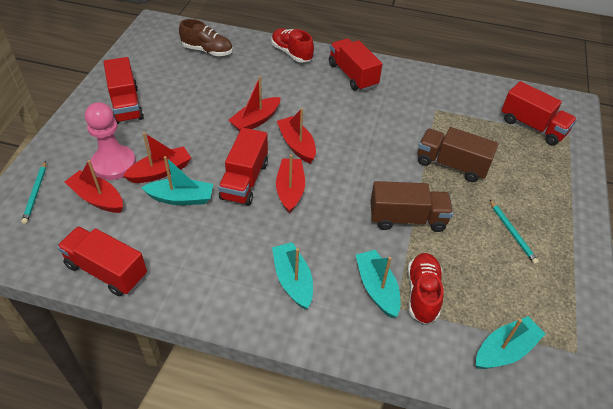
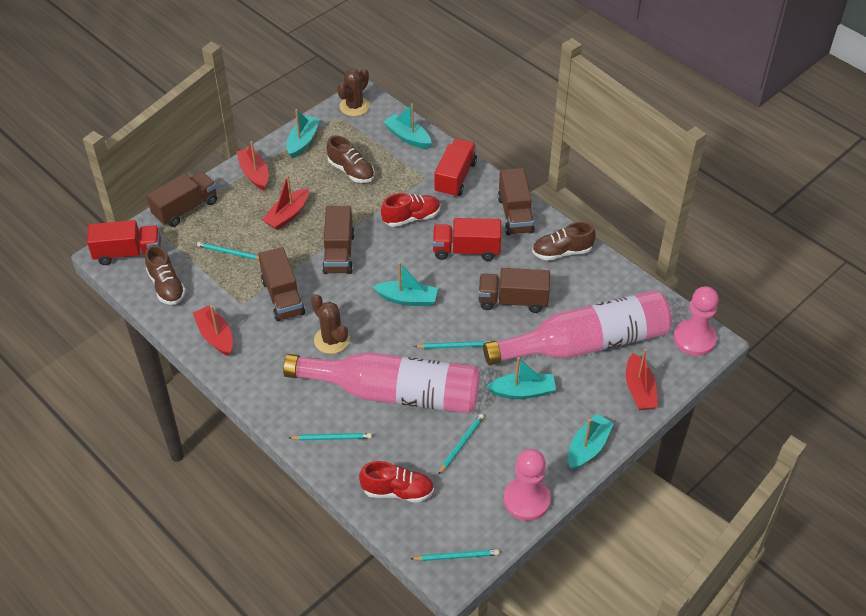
brown cactus: none = 0 -> [311,294,350,354] [337,68,370,116] = 2
brown shoe: [179,19,233,56] = 1 -> [145,245,186,305] [327,135,375,183] [532,222,596,261] = 3
brown truck: [370,181,453,232] [418,127,499,182] = 2 -> [147,172,217,227] [259,247,305,321] [322,206,355,274] [478,268,550,313] [498,168,535,235] = 5
pink bottle: none = 0 -> [283,352,480,414] [483,290,672,365] = 2
pink pawn: [85,102,136,180] = 1 -> [504,449,551,521] [673,286,719,356] = 2
red boat: [65,160,123,213] [123,132,191,183] [228,76,281,131] [276,154,305,213] [277,108,316,163] = 5 -> [193,305,233,356] [237,141,268,191] [262,175,309,230] [626,349,658,410] = 4
red truck: [57,226,147,296] [104,57,144,124] [218,128,268,205] [329,38,382,91] [501,81,577,145] = 5 -> [87,220,161,265] [432,218,501,261] [435,139,477,198] = 3
turquoise boat: [141,156,213,205] [272,242,313,309] [356,250,401,318] [476,316,545,369] = 4 -> [286,109,320,158] [373,262,438,306] [384,103,432,149] [486,357,556,399] [568,414,614,470] = 5
turquoise pencil: [21,161,46,224] [490,200,539,264] = 2 -> [197,242,259,260] [289,433,372,441] [410,549,499,561] [414,341,490,349] [438,414,484,475] = 5

